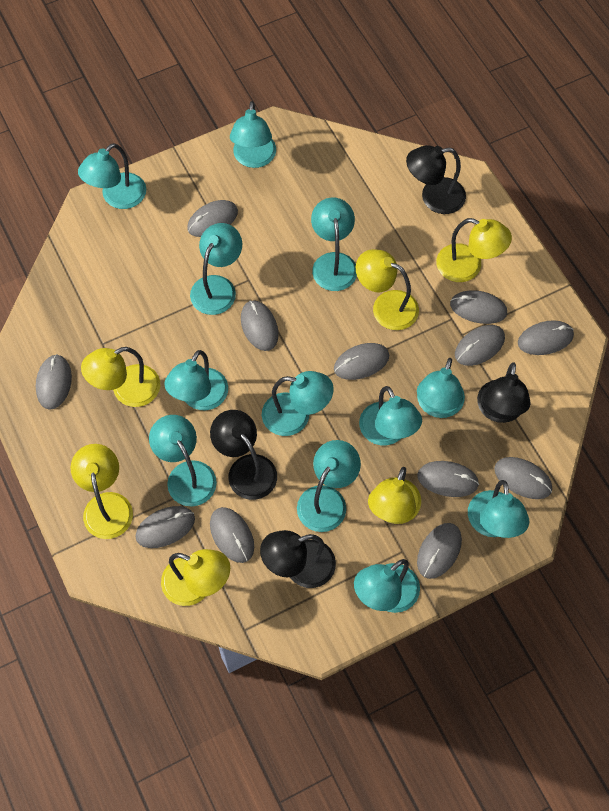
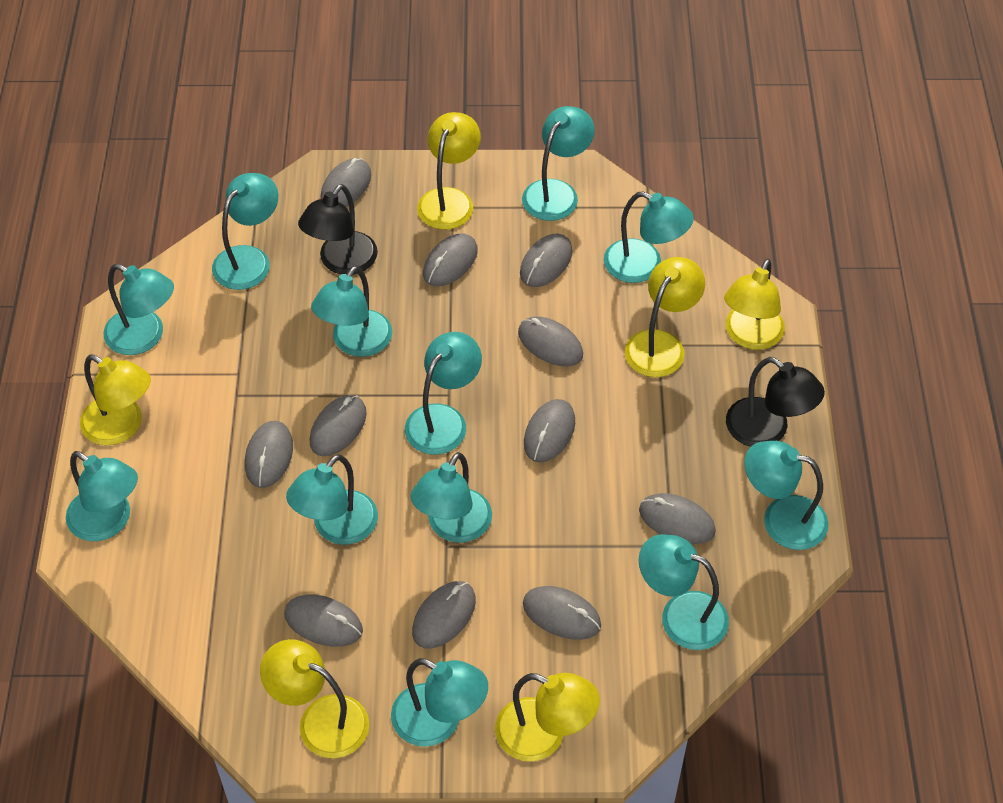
black lamp: [210,410,277,500] [260,530,336,588] [406,145,466,214] [477,362,531,423] = 4 -> [298,184,378,274] [726,357,825,447] = 2
grey mouse: [36,354,72,410] [135,506,195,548] [187,200,238,237] [210,507,254,563] [241,300,279,351] [334,343,389,380] [417,461,479,497] [417,523,462,579] [450,290,507,324] [455,325,505,366] [494,457,552,499] [518,320,574,355] = 12 -> [245,421,293,488] [284,594,363,647] [310,395,367,456] [321,158,371,207] [412,581,476,648] [423,234,478,286] [518,317,583,366] [520,234,572,287] [523,586,601,640] [524,399,575,462] [639,493,716,544] = 11

